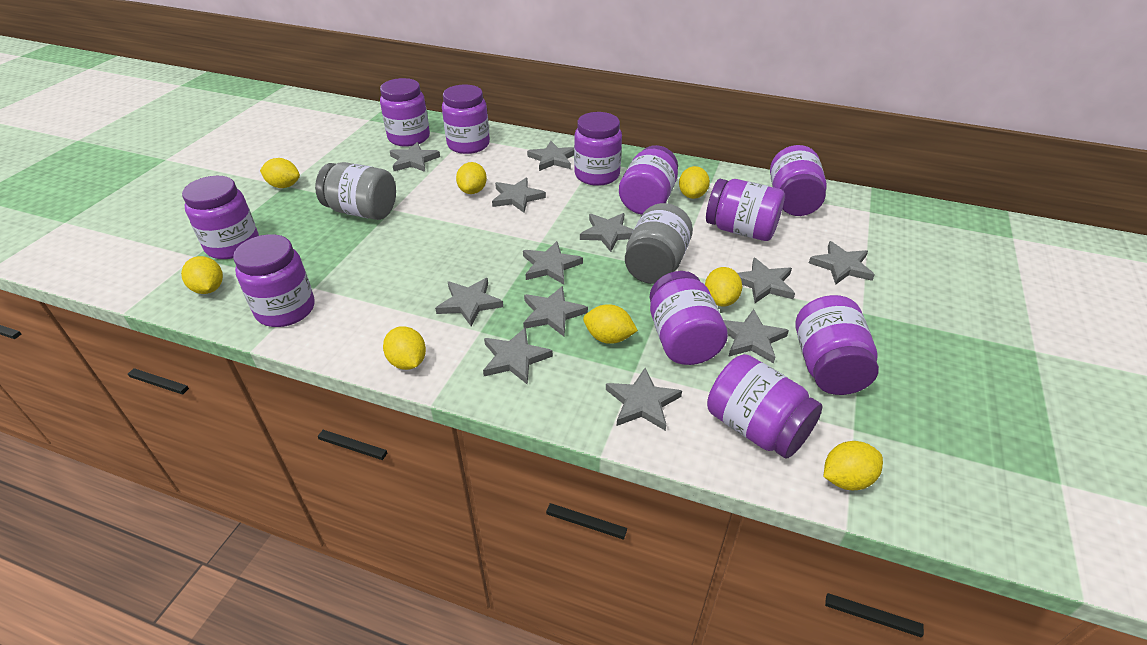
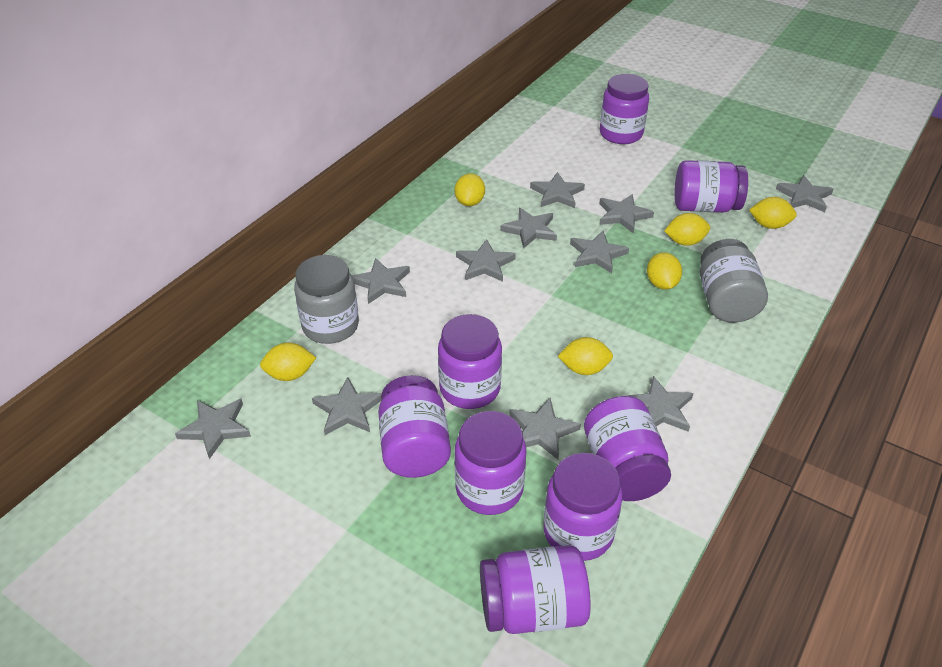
grey star: [390,142,440,172] [435,278,503,327] [483,327,553,385] [492,178,546,213] [523,241,583,285] [523,286,588,336] [527,141,574,171] [580,213,634,252] [606,368,682,431] [723,309,789,363] [738,258,795,303] [809,241,875,285] = 12 -> [175,399,251,459] [312,377,382,435] [352,258,410,304] [456,239,516,282] [500,208,557,249] [509,398,581,460] [530,172,585,208] [570,231,629,273] [599,194,654,233] [626,376,693,432] [776,175,834,212] = 11
purple jar: [182,176,259,259] [233,234,315,327] [380,78,430,147] [442,84,490,154] [574,112,622,186] [619,145,678,215] [650,271,728,365] [706,179,785,241] [707,354,822,458] [770,145,827,216] [795,295,879,395] = 11 -> [378,375,451,478] [438,314,502,409] [455,411,526,515] [480,545,590,634] [543,453,623,561] [584,396,671,501] [600,74,649,144] [674,160,748,212] = 8
yellow lemon: [181,256,223,294] [260,158,300,188] [383,326,426,370] [456,162,487,194] [583,304,638,344] [679,166,710,199] [705,267,742,307] [824,441,883,490] = 8 -> [260,343,316,381] [455,173,485,206] [558,337,613,375] [647,252,682,290] [664,213,710,246] [749,197,797,229] = 6

